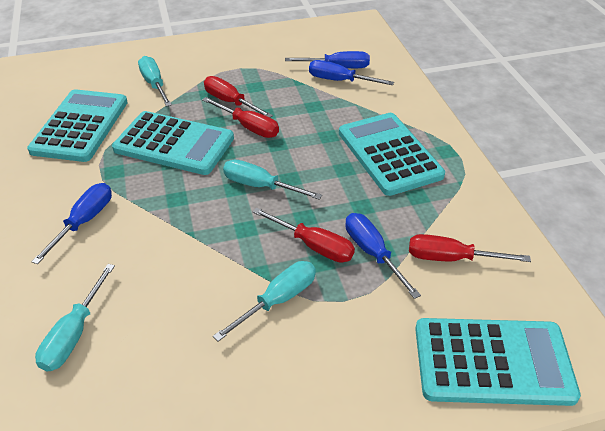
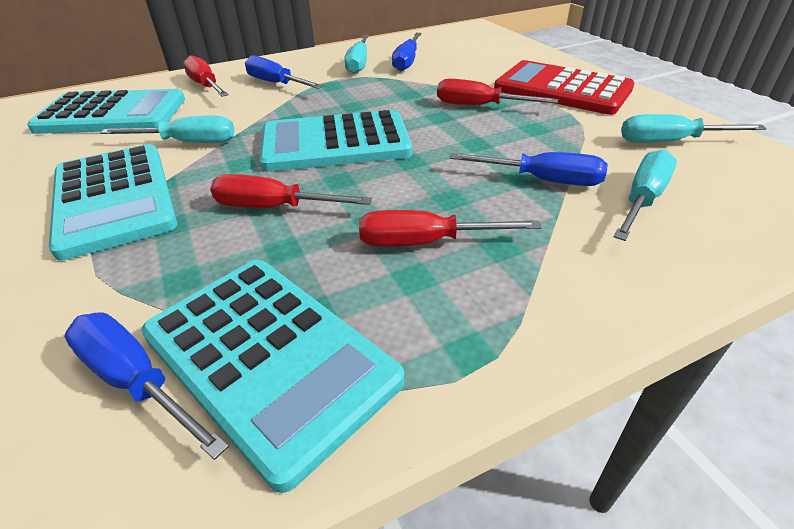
red calculator: none = 0 -> [494,60,635,115] = 1

